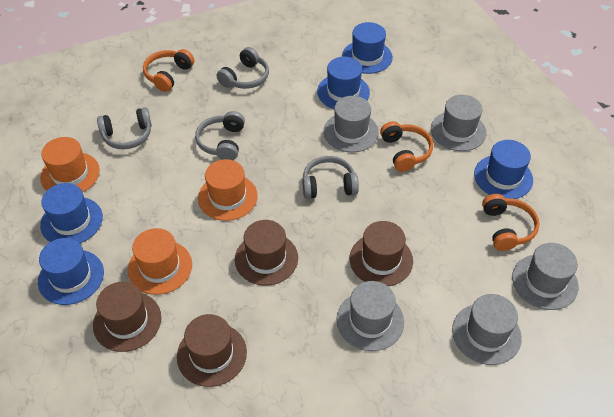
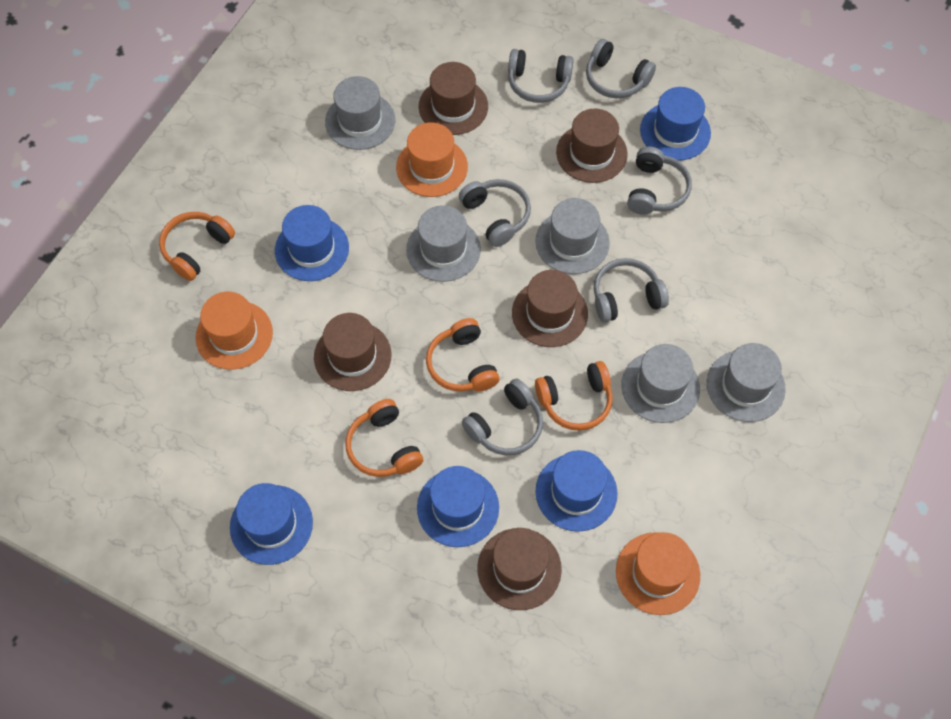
brown hat: [93,282,161,352] [177,314,247,387] [235,220,298,286] [350,221,413,286] = 4 -> [314,313,392,391] [419,62,488,135] [477,528,562,610] [512,270,588,347] [556,109,628,183] = 5
grey headphones: [97,107,152,149] [195,111,245,160] [216,47,269,89] [302,156,359,199] = 4 -> [459,179,531,247] [462,378,543,455] [508,49,574,103] [586,39,656,98] [594,258,669,322] [627,147,692,215] = 6
orange headphones: [143,49,194,92] [380,121,433,172] [482,194,540,251] = 3 -> [159,212,235,281] [345,399,423,477] [426,318,500,392] [535,361,613,431] = 4

